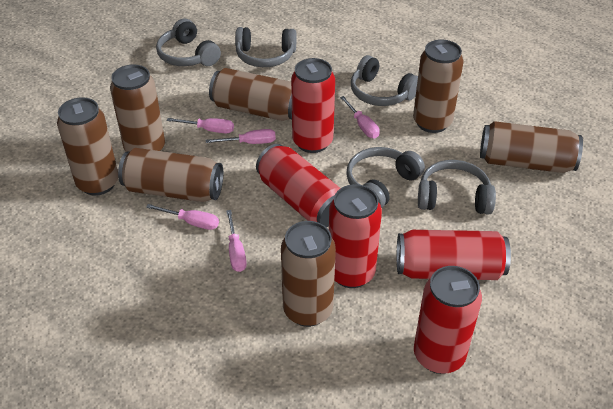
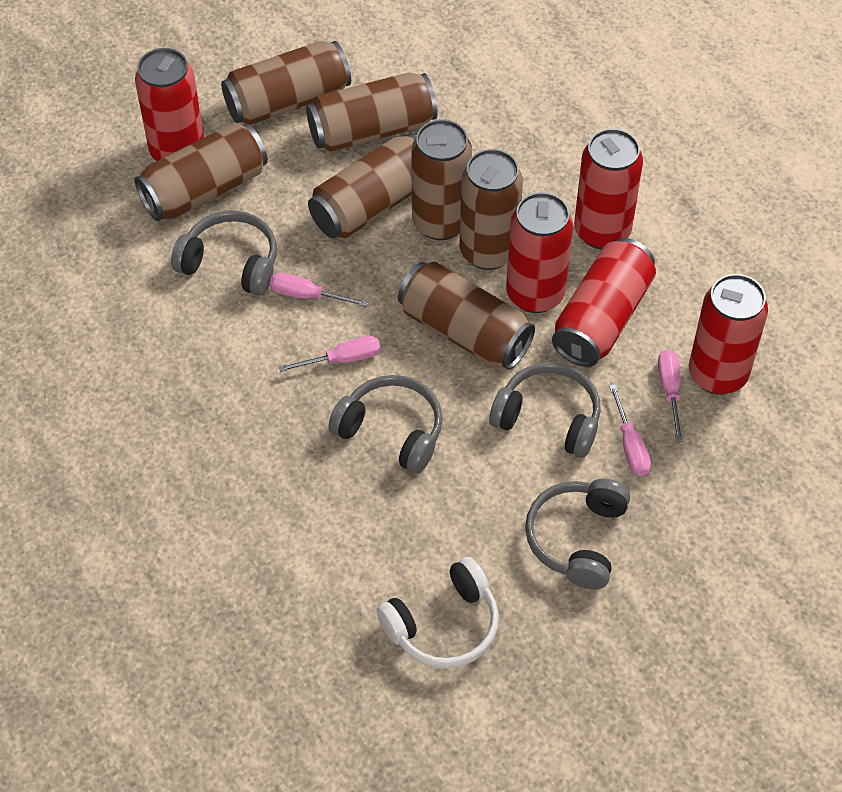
grey headphones: [156,19,221,66] [235,27,297,67] [346,147,425,208] [351,55,418,106] [418,160,496,215] = 5 -> [171,210,277,296] [328,375,443,474] [489,363,601,458] [525,479,630,589] = 4
pink screwdriver: [146,204,219,230] [166,118,234,133] [206,129,276,144] [226,210,247,272] [340,96,380,138] = 5 -> [270,273,368,307] [279,336,381,372] [609,384,651,476] [658,350,683,442] = 4
white headphones: none = 0 -> [377,557,499,669] = 1

